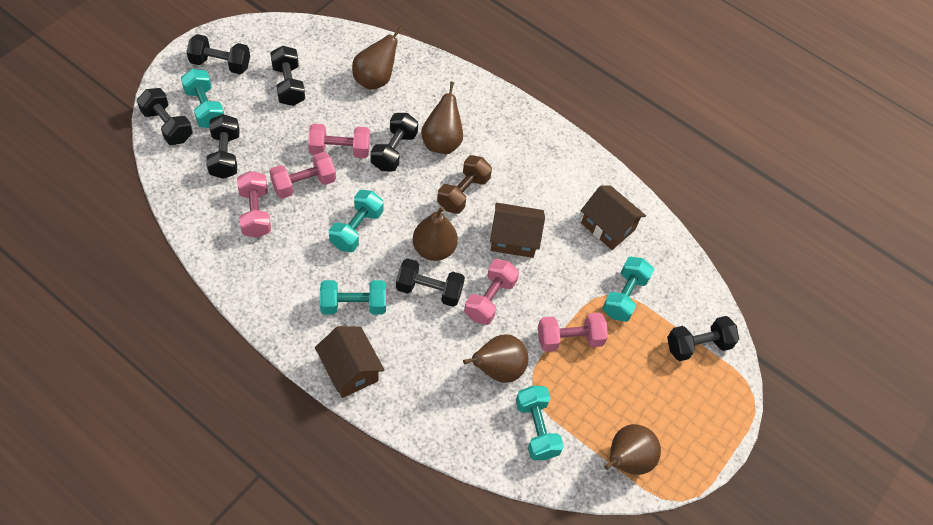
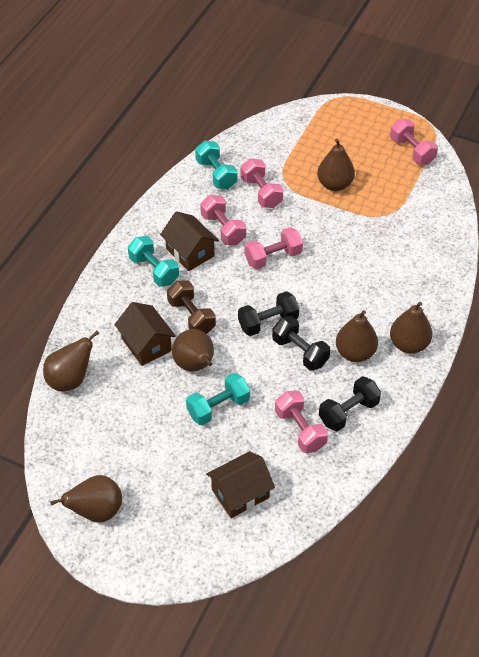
black dumbbell: [137,88,193,145] [186,34,250,74] [206,114,240,179] [270,46,305,106] [371,113,418,172] [396,258,465,307] [667,316,739,361] = 7 -> [238,291,299,336] [272,316,330,371] [319,376,381,432] = 3
brown pear: [352,26,403,90] [413,206,458,261] [421,81,463,154] [463,334,528,383] [604,424,661,475] = 5 -> [43,331,99,391] [50,475,122,522] [172,329,214,371] [317,139,355,191] [336,310,378,362] [390,302,433,354] = 6
turquoise dumbbell: [181,69,224,128] [320,280,386,315] [329,190,383,252] [516,386,564,460] [602,257,654,322] = 5 -> [128,236,179,287] [186,373,250,425] [195,141,237,189] = 3

